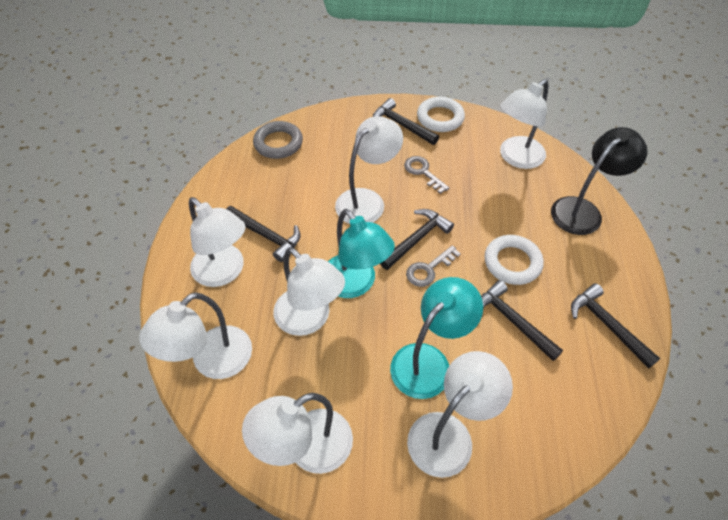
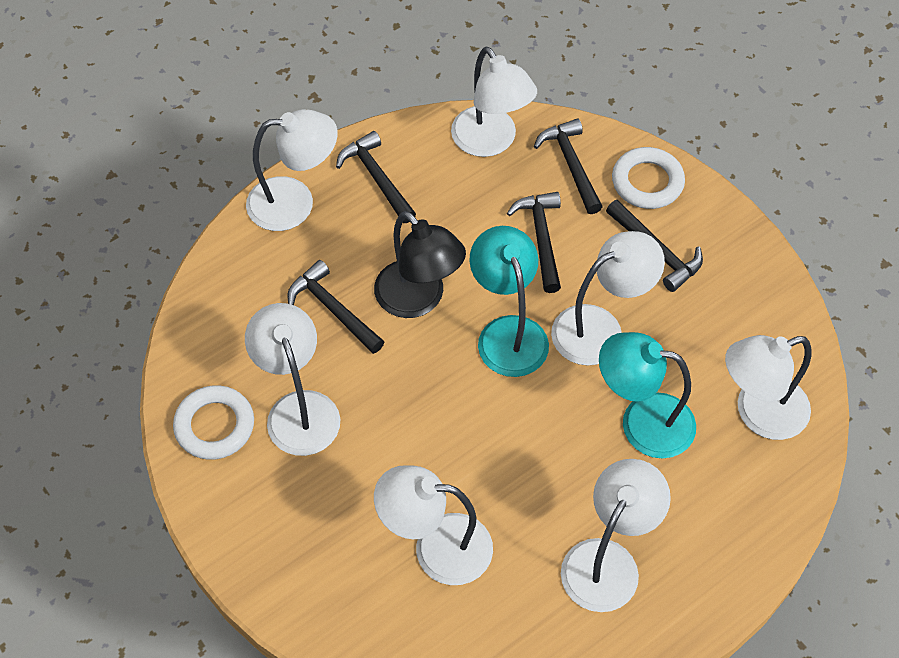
grey key: [404,156,449,194] [406,245,461,287] = 2 -> none = 0
grey ring: [253,121,303,159] = 1 -> none = 0

